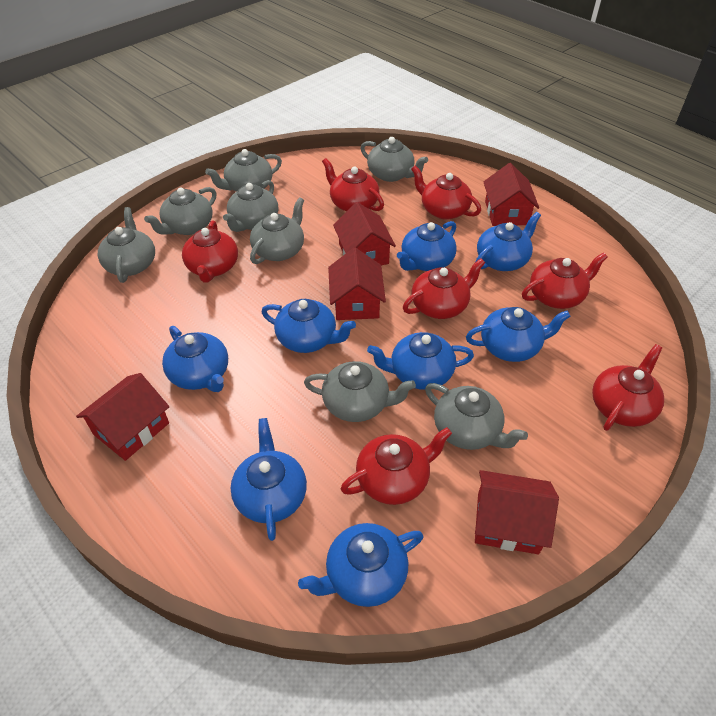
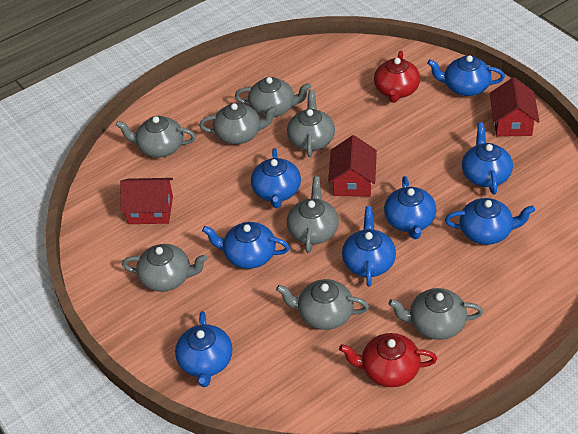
red house: [76,373,169,461] [328,248,386,320] [333,202,396,265] [475,470,559,554] [484,163,539,226] = 5 -> [120,178,173,224] [328,135,377,197] [490,77,539,137] = 3
red teapot: [182,220,238,283] [322,158,384,211] [341,427,452,505] [403,258,485,319] [411,166,481,220] [522,252,608,309] [592,344,664,431] = 7 -> [339,333,437,387] [374,51,420,103] = 2

